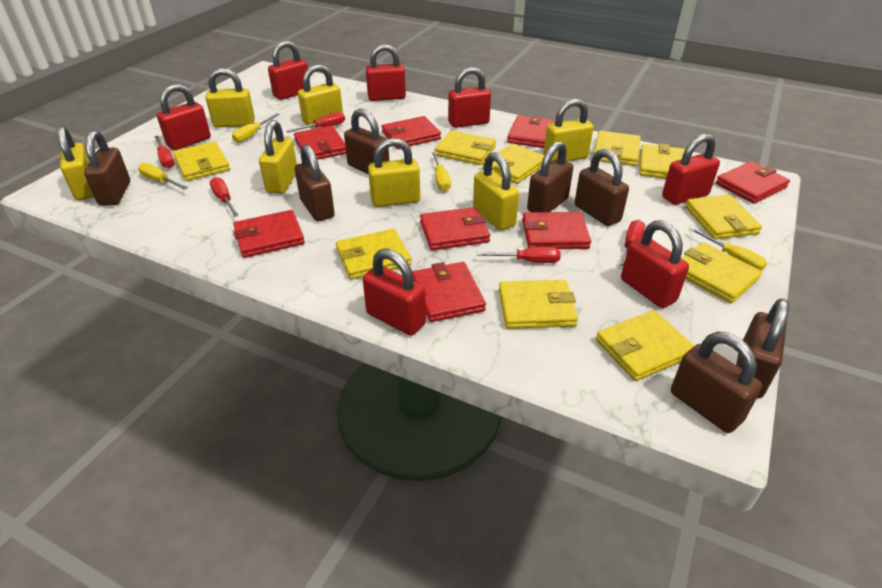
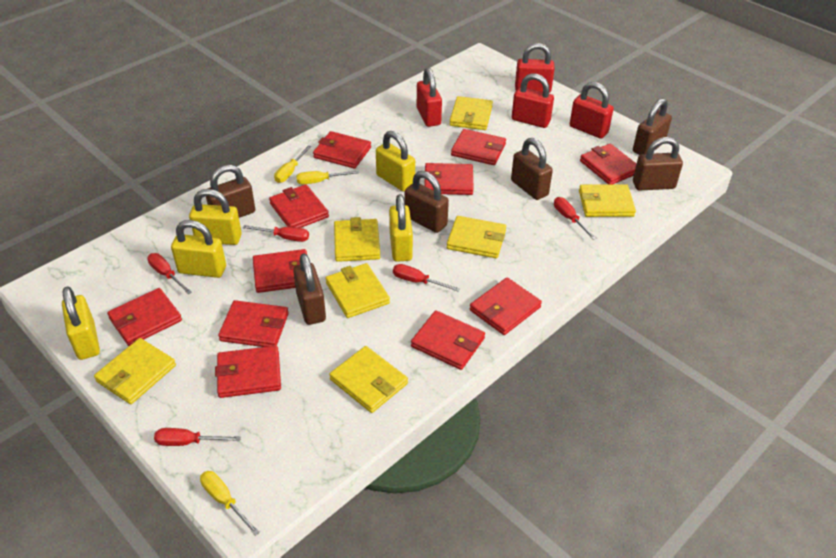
brown padlock: [84,130,130,206] [295,144,335,221] [344,108,389,174] [527,141,573,212] [575,149,629,226] [671,332,762,433] [736,298,789,398] = 7 -> [206,165,255,218] [293,254,326,325] [405,171,449,233] [511,138,553,200] [633,98,672,155] [633,137,683,191] = 6
red padlock: [157,84,211,150] [268,41,311,100] [363,249,426,336] [366,44,406,101] [448,67,491,128] [621,220,689,308] [662,134,720,205] = 7 -> [417,68,442,127] [512,73,554,128] [515,43,555,93] [570,82,614,138] = 4
red wallet: [233,210,305,258] [294,126,346,160] [382,116,441,149] [412,262,486,322] [420,207,490,250] [507,115,555,148] [522,212,591,249] [716,161,790,204] = 8 -> [107,288,182,346] [215,346,281,398] [218,300,289,347] [253,249,310,293] [269,184,329,228] [313,131,371,169] [411,310,485,370] [424,163,474,195] [451,129,506,165] [470,277,542,335] [580,144,637,184] = 11
yellow padlock: [56,126,94,200] [206,68,255,128] [259,120,297,194] [298,64,343,125] [368,138,420,207] [473,152,519,231] [543,99,594,163] = 7 -> [62,286,100,360] [171,220,226,278] [189,189,242,245] [376,131,415,192] [389,194,413,262] = 5
yellow screwdriver: [138,163,188,190] [232,113,280,143] [432,152,451,191] [690,227,767,271] = 4 -> [200,471,260,536] [274,146,311,183] [296,171,359,184] = 3
yellow wallet: [173,142,230,181] [336,229,412,280] [434,130,496,165] [482,143,544,184] [499,280,578,329] [594,131,641,166] [596,310,694,381] [639,143,685,179] [681,242,762,303] [685,194,762,239] = 10 -> [94,338,176,404] [326,263,390,318] [329,346,408,413] [334,217,380,262] [447,216,506,258] [450,96,493,130] [579,184,636,217] = 7

